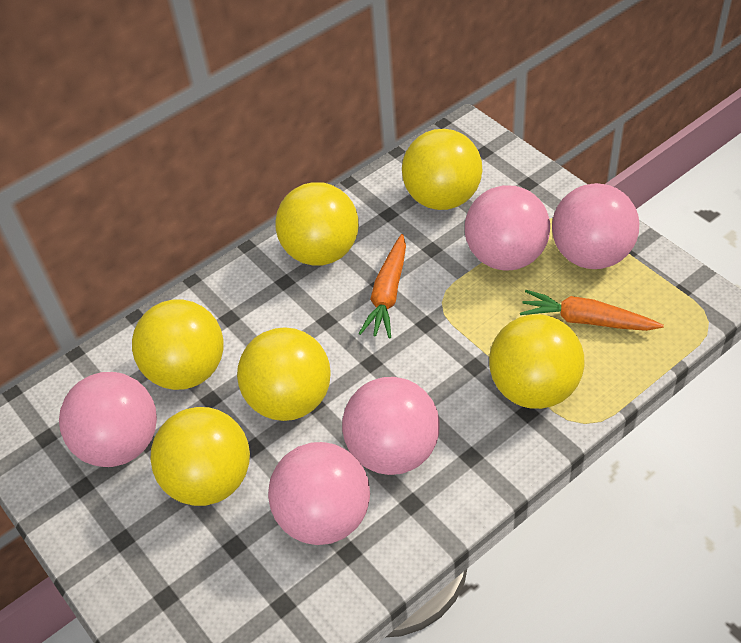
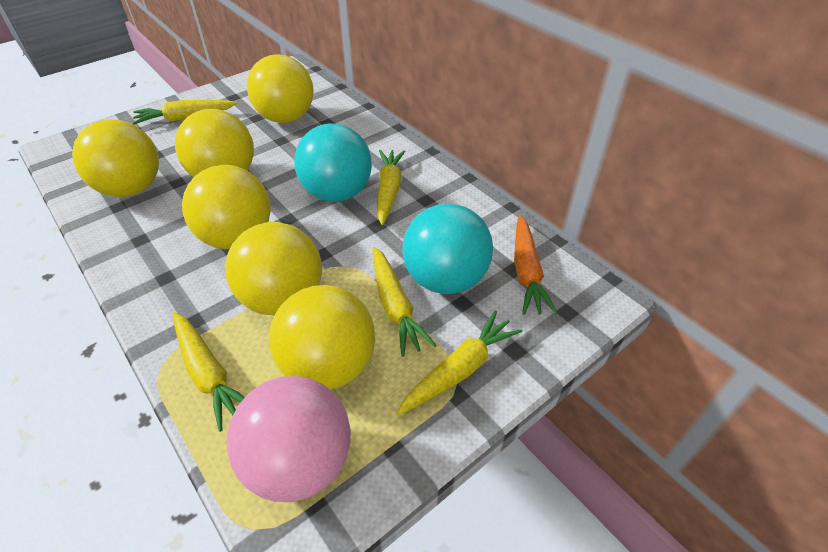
orange carrot: [358,234,406,339] [520,290,664,331] = 2 -> [514,215,557,315] = 1
pink ball: [59,372,157,467] [268,442,370,545] [342,377,440,475] [465,185,550,270] [552,183,639,269] = 5 -> [227,376,351,502] = 1
turquoise ball: none = 0 -> [294,124,372,202] [403,203,493,294] = 2
yellow carrot: none = 0 -> [133,100,237,125] [172,312,245,432] [373,247,436,357] [377,150,405,225] [397,311,522,415] = 5

